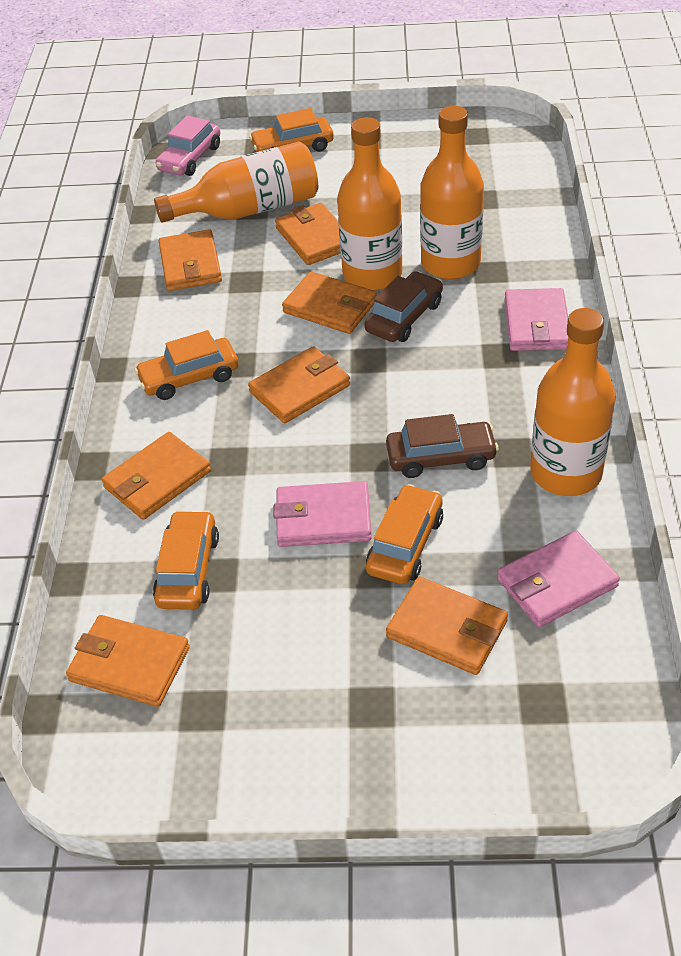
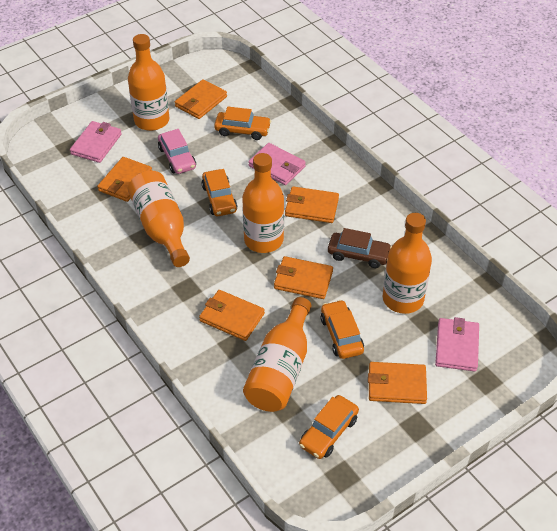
brown car: [365,271,443,342] [386,414,499,478] = 2 -> [328,228,392,268] = 1
orange bottle: [154,141,318,222] [337,117,402,291] [420,106,484,279] [530,308,616,496] = 4 -> [128,34,169,131] [128,171,190,267] [242,153,284,253] [243,297,312,412] [383,213,432,314] = 5
orange wallet: [66,615,190,707] [102,432,211,520] [159,230,222,291] [248,346,350,423] [275,203,341,265] [282,271,377,334] [386,577,508,675] = 7 -> [97,157,152,202] [175,79,227,119] [199,290,265,341] [274,256,333,299] [285,186,339,223] [368,362,427,404] = 6

